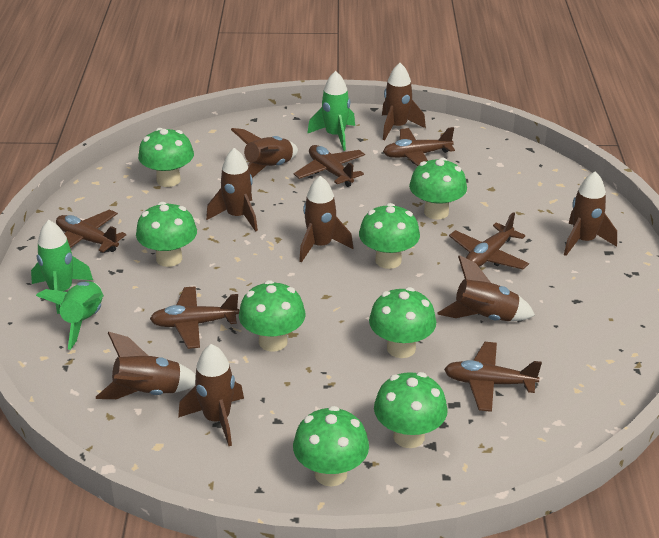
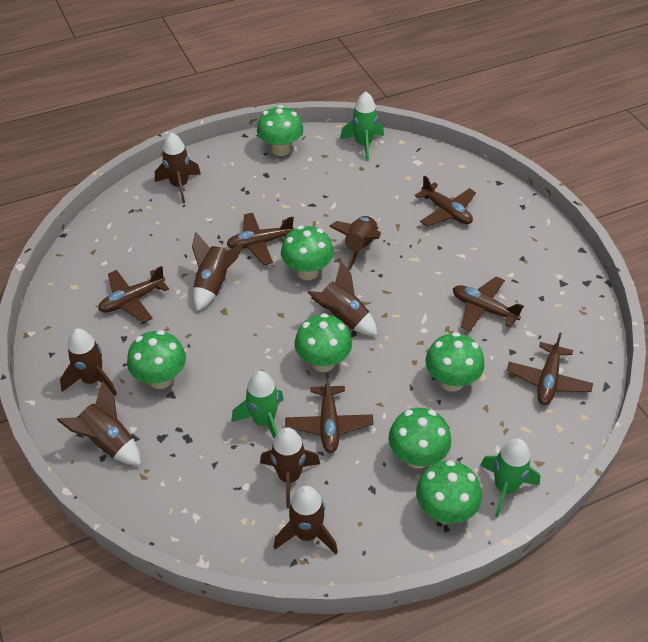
green mushroom: [136,202,197,267] [138,128,194,187] [239,280,305,352] [293,406,369,487] [359,203,420,269] [369,287,436,358] [374,372,448,448] [409,158,467,219] = 8 -> [127,330,186,389] [257,105,303,156] [281,226,334,280] [294,313,352,372] [389,408,451,469] [416,460,482,524] [425,332,484,391] = 7

